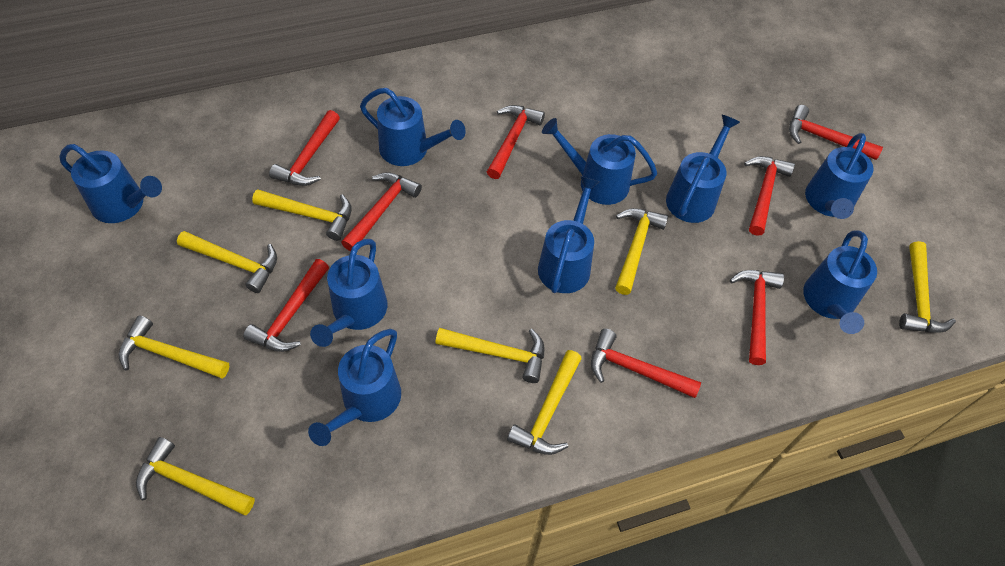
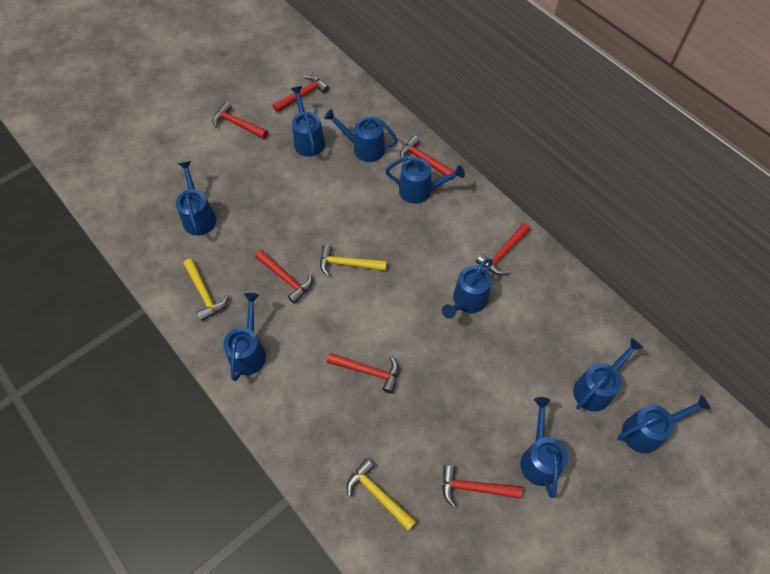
red hammer: [243,259,329,352] [269,110,340,186] [341,172,422,251] [487,105,545,179] [591,329,701,398] [730,270,784,365] [744,156,795,236] [789,105,883,160] = 8 -> [213,102,268,139] [255,250,313,304] [272,75,329,113] [327,353,399,393] [400,136,455,180] [442,465,522,508] [476,223,531,275] = 7
yellow hammer: [118,315,230,379] [136,437,255,515] [177,231,277,293] [252,189,352,241] [435,328,544,383] [507,350,582,455] [615,208,668,295] [899,241,956,333] = 8 -> [183,259,229,321] [320,245,387,277] [347,459,417,531] = 3

